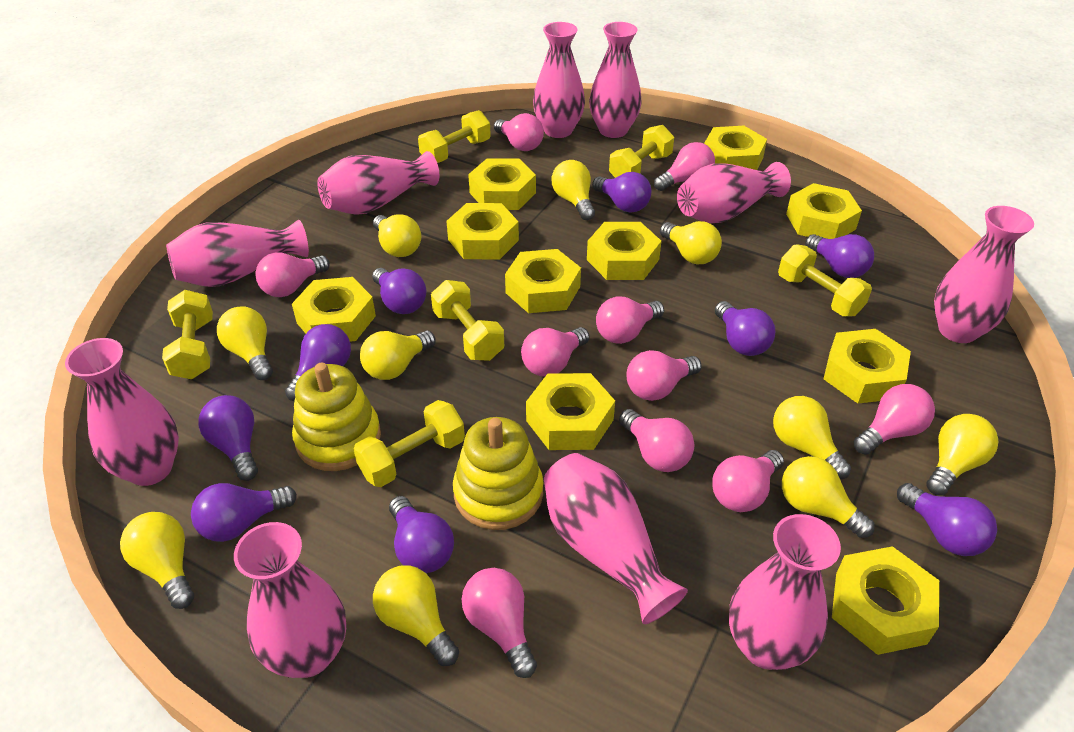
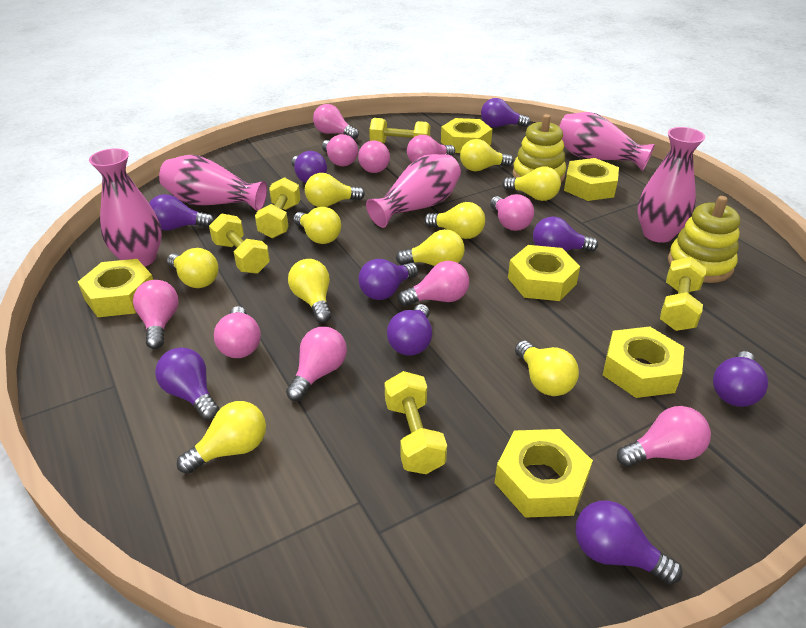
pink vase: [65,338,179,486] [166,220,309,287] [234,522,346,678] [317,151,439,215] [533,22,585,138] [544,453,688,624] [589,22,641,138] [677,162,791,223] [729,514,841,670] [934,206,1034,343] = 10 -> [89,148,162,267] [159,155,267,211] [366,154,461,228] [559,112,655,171] [637,127,705,243] = 5
yellow dumbbell: [162,290,213,379] [353,400,465,487] [418,110,491,163] [431,280,504,361] [609,125,674,178] [778,244,872,316] = 6 -> [209,213,270,274] [255,177,300,238] [369,118,430,144] [385,371,447,474] [660,257,706,331] = 5
yellow nut: [292,277,376,342] [446,203,519,260] [468,158,536,210] [505,249,581,313] [526,373,615,450] [587,222,661,280] [704,126,767,170] [786,183,862,239] [824,329,911,403] [832,546,939,655] = 10 -> [78,259,153,317] [441,118,492,153] [495,429,593,518] [508,245,580,301] [564,158,619,201] [603,327,684,398] = 6

